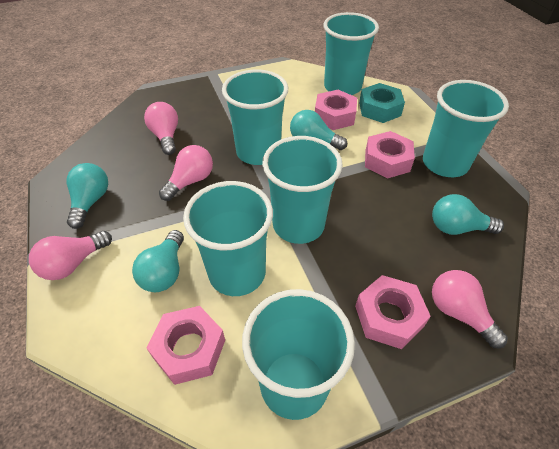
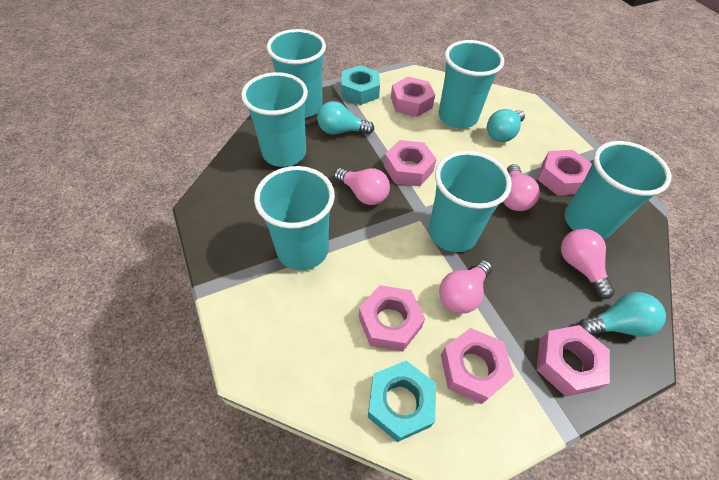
pink nut: [147,306,225,385] [315,90,357,130] [355,275,431,349] [365,131,415,179] = 4 -> [359,285,425,352] [384,140,437,186] [391,77,435,117] [441,328,514,404] [537,325,610,397] [538,150,592,196] = 6
turquoise light bulb: [66,163,108,229] [132,230,184,292] [290,110,347,150] [432,194,504,235] = 4 -> [317,101,374,135] [487,109,525,142] [579,292,666,337] = 3
turquoise nut: [359,83,405,123] = 1 -> [342,65,380,105] [368,361,436,442] = 2

